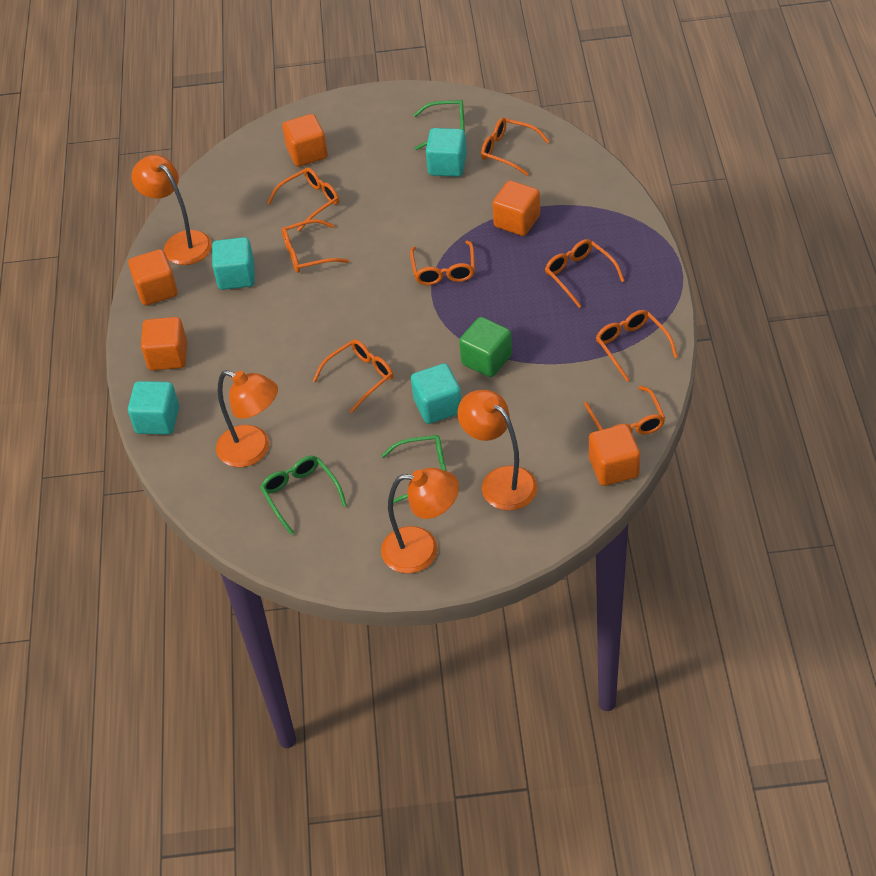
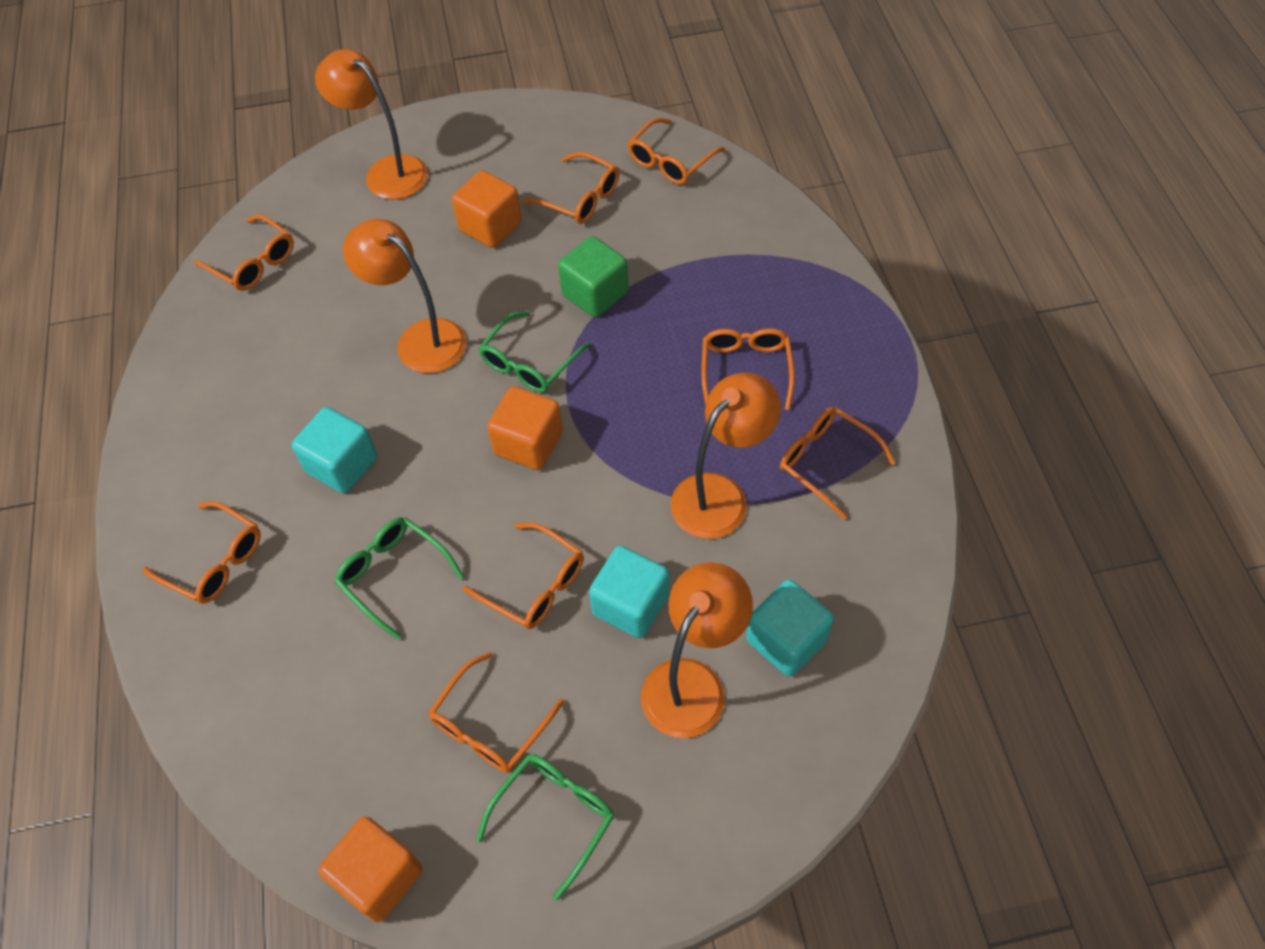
orange cube: [128,249,178,306] [141,317,187,370] [282,114,328,167] [492,181,540,236] [589,424,640,486] = 5 -> [318,817,422,922] [452,170,522,248] [487,386,563,470] = 3
turquoise cube: [128,381,179,435] [212,237,255,290] [411,363,461,424] [426,128,467,177] = 4 -> [292,407,377,493] [589,546,669,638] [746,579,834,676] = 3

